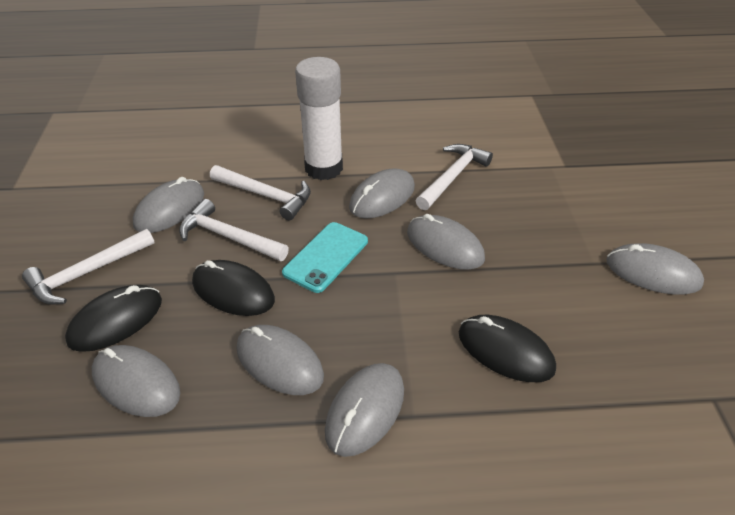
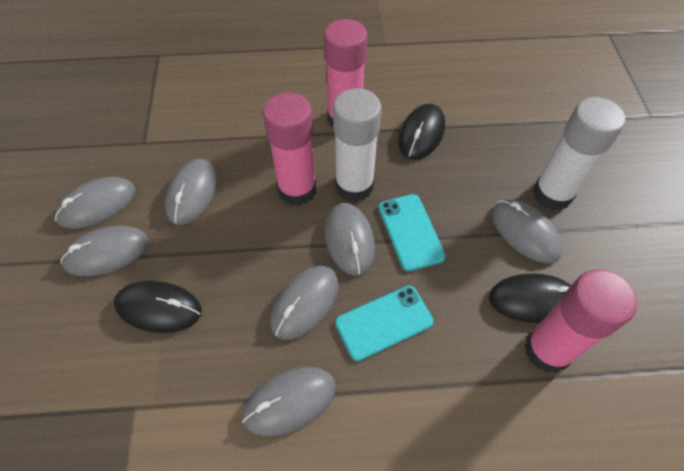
pink glue stick: none = 0 -> [263,92,317,206] [324,19,367,127] [524,269,637,373] = 3
turquoise phone: [282,222,368,293] = 1 -> [335,286,434,361] [379,194,446,271] = 2
white glue stick: [295,57,343,180] = 1 -> [333,88,381,202] [533,97,626,210] = 2
white hammer: [22,229,154,305] [179,199,289,261] [210,165,311,220] [416,144,493,210] = 4 -> none = 0

